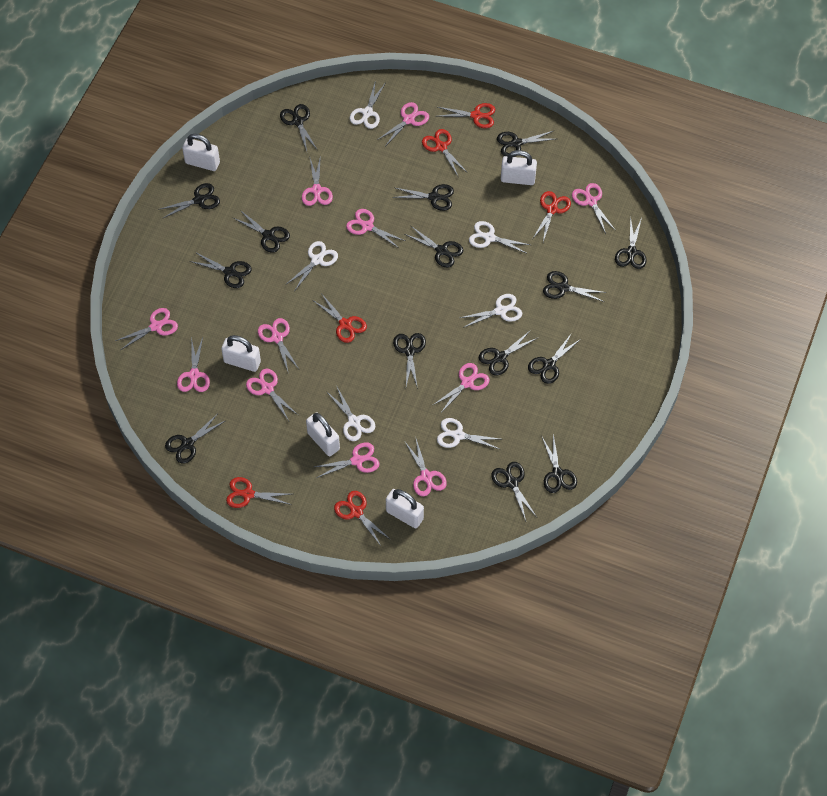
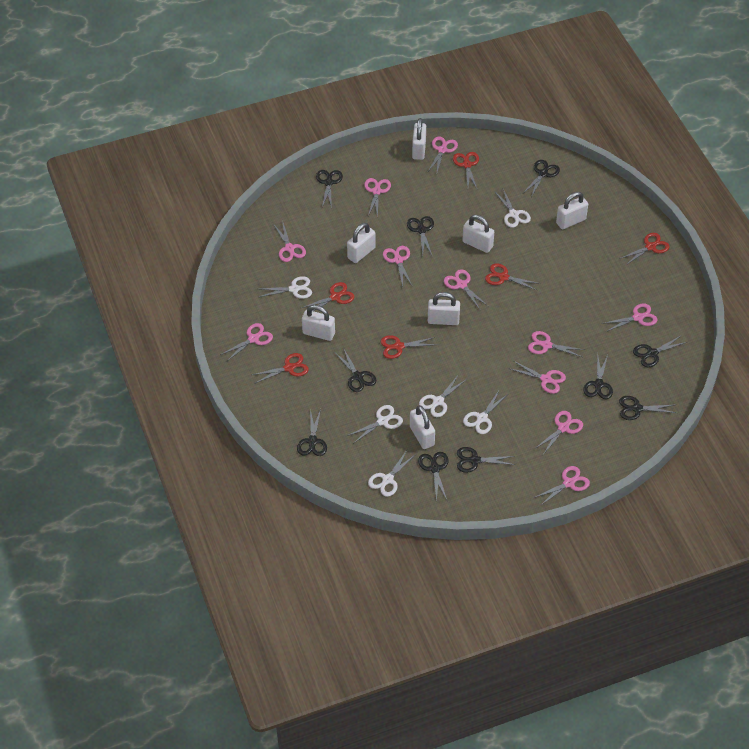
black scissors: [158,183,220,219] [165,415,225,463] [190,252,251,288] [233,210,290,253] [280,104,317,151] [392,184,454,211] [393,333,426,389] [404,226,463,268] [479,330,537,376] [491,462,537,521] [497,130,555,156] [528,333,581,384] [541,434,577,493] [543,271,607,302] [615,216,647,269] = 15 -> [297,409,327,456] [316,170,343,209] [334,348,376,392] [407,216,434,257] [418,452,448,503] [457,447,515,473] [522,160,560,197] [583,354,613,399] [619,396,677,420] [633,335,687,367] = 10
white padlock: [182,134,220,171] [221,335,261,372] [306,412,340,456] [386,489,424,528] [501,150,537,185] = 5 -> [302,305,335,341] [347,223,376,263] [410,405,435,449] [412,118,426,160] [428,292,460,325] [463,215,494,253] [556,192,588,229] = 7

